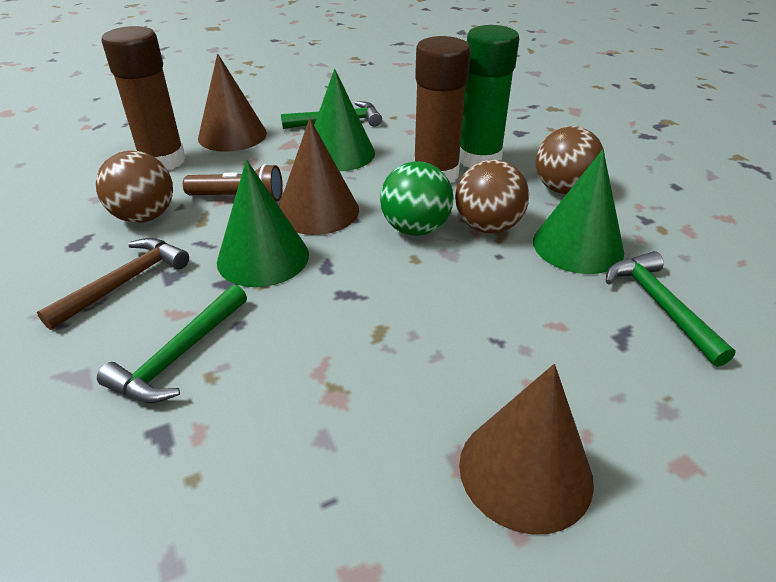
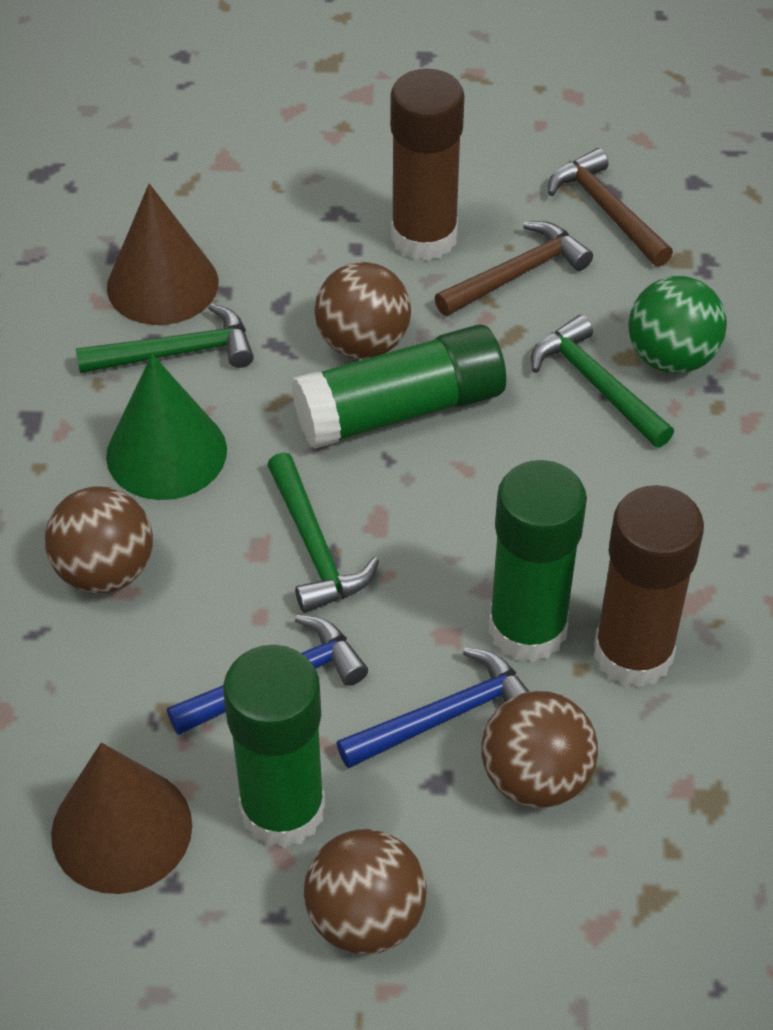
blue hammer: none = 0 -> [167,615,368,735] [337,648,530,768] = 2
brown ball: [96,151,173,223] [455,160,529,233] [536,126,605,194] = 3 -> [45,486,153,593] [304,829,427,954] [314,262,411,359] [482,691,598,808] = 4
brown cone: [198,53,267,152] [279,118,359,235] [459,364,594,535] = 3 -> [51,742,192,894] [107,183,219,325] = 2
brown flashlight: [183,164,283,202] = 1 -> none = 0
brown hammer: [37,238,189,330] = 1 -> [434,221,593,316] [548,148,673,267] = 2
green cone: [217,160,309,287] [314,69,375,171] [533,149,624,274] = 3 -> [106,354,227,500] = 1
green glue stick: [459,25,519,168] = 1 -> [223,645,325,848] [292,325,506,449] [488,460,587,662] = 3

